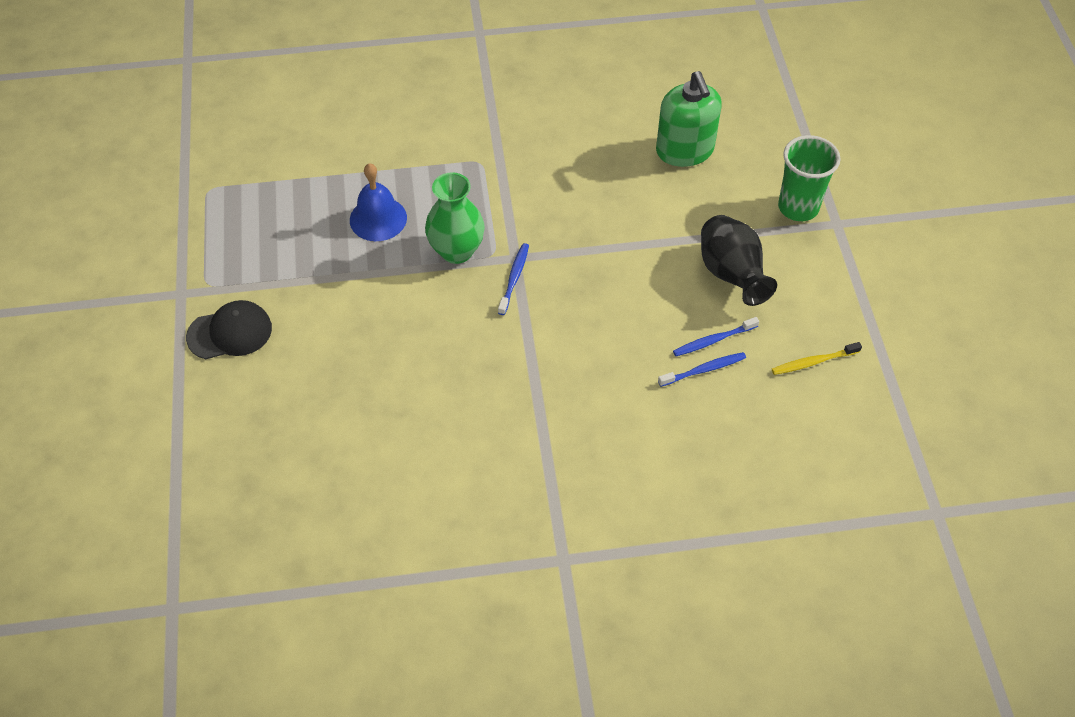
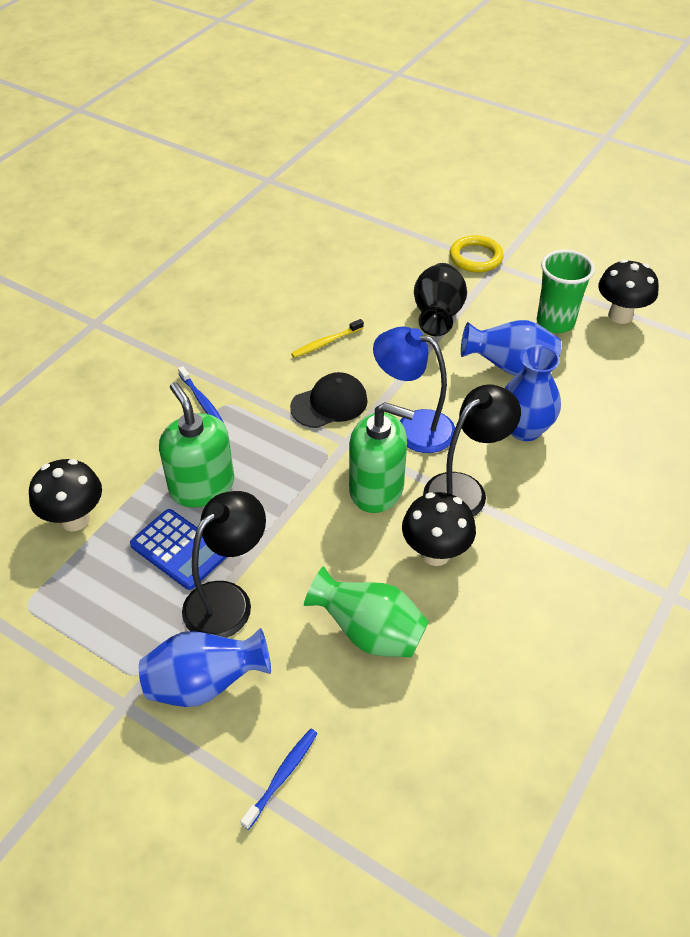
black lamp: none = 0 -> [182,491,266,638] [423,384,521,517] = 2
black mushroom: none = 0 -> [29,459,102,532] [402,492,476,566] [598,259,659,324] = 3
blue bell: [350,163,407,241] = 1 -> none = 0
blue calculator: none = 0 -> [130,509,227,590] = 1
blue lamp: none = 0 -> [373,327,455,453] = 1
blue toothbrush: [498,243,529,315] [658,352,746,387] [673,317,759,356] = 3 -> [178,366,224,423] [240,729,318,830] = 2
blue vase: none = 0 -> [139,628,271,707] [461,320,561,376] [505,345,561,441] = 3
green soap dispenser: [656,71,722,167] = 1 -> [159,382,234,507] [349,402,415,513] = 2
yellow ring: none = 0 -> [450,235,504,272] = 1

